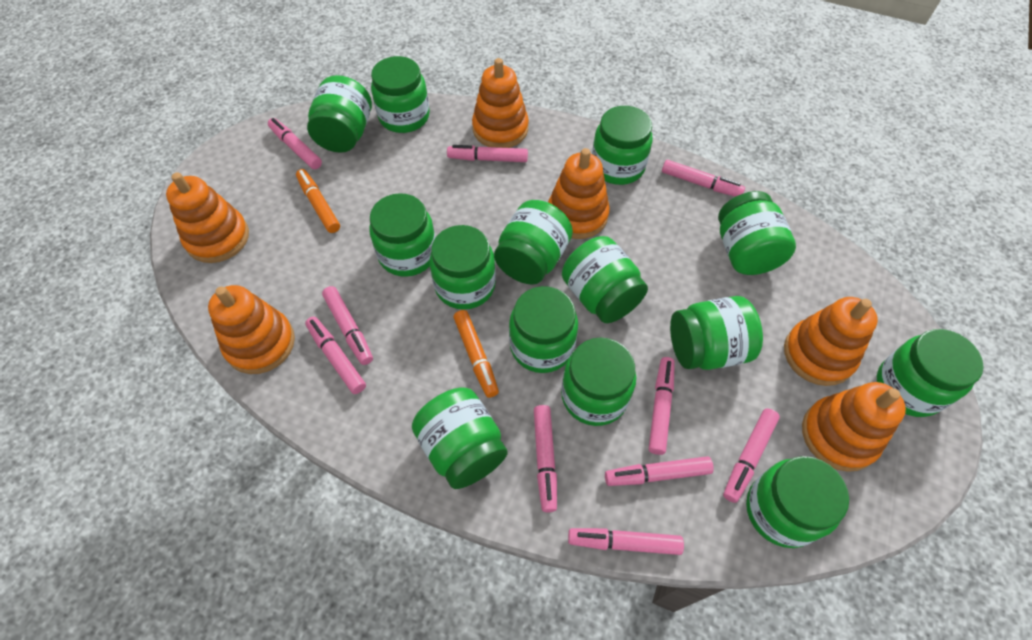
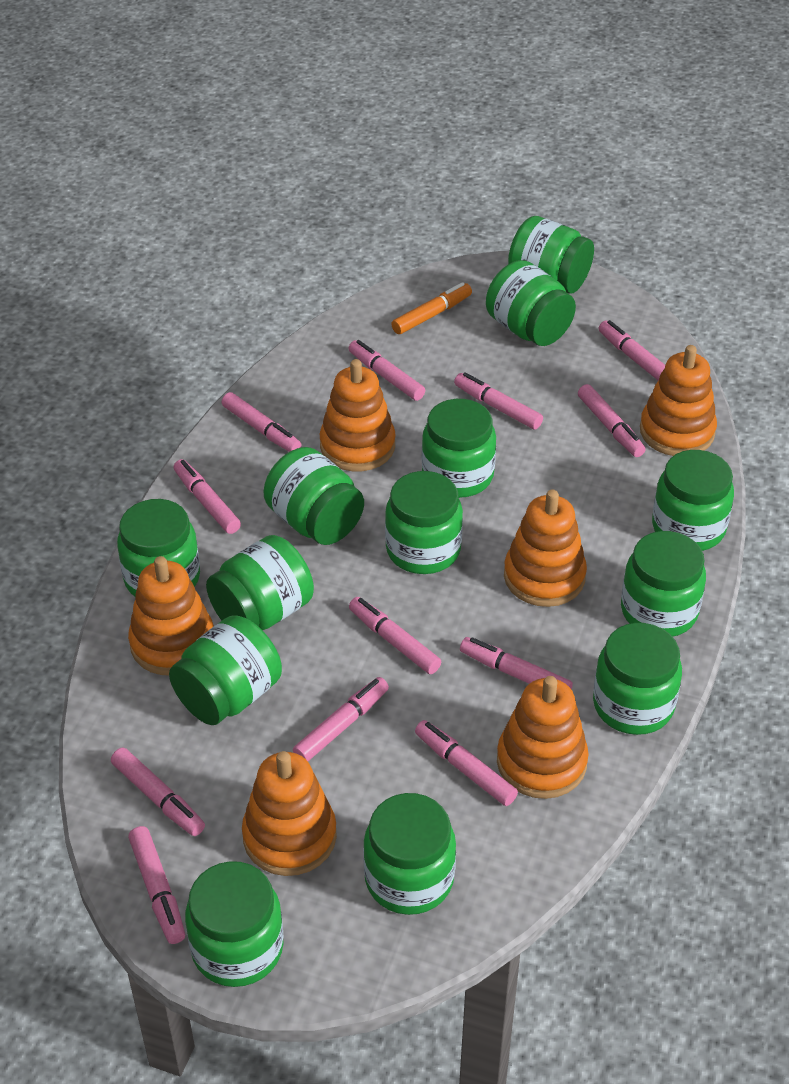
green jar: [307,75,372,153] [369,193,435,277] [371,56,430,133] [412,388,508,489] [429,225,496,310] [494,200,573,285] [509,286,578,373] [561,338,636,426] [562,236,648,323] [592,106,653,185] [670,296,763,370] [718,191,796,275] [746,456,849,548] [877,329,984,417] = 14 -> [117,499,200,596] [169,615,282,725] [185,861,284,987] [206,535,314,630] [264,447,364,545] [363,793,456,915] [385,471,463,574] [422,399,496,498] [486,260,576,346] [508,216,594,294] [593,623,682,735] [621,531,706,637] [652,450,734,551] = 13
orange marker: [296,169,340,233] [453,310,499,398] = 2 -> [391,282,472,334] = 1
pink marker: [268,118,322,169] [305,316,366,394] [322,286,373,365] [447,145,528,162] [534,405,557,512] [568,528,684,555] [605,456,714,486] [649,357,675,455] [662,160,745,197] [723,408,780,503] = 10 -> [111,747,205,836] [128,826,185,944] [174,459,241,534] [222,392,301,452] [293,677,389,761] [349,340,425,401] [349,597,441,674] [415,720,518,806] [454,372,543,429] [460,637,573,690] [578,384,645,457] [599,320,665,381] = 12

